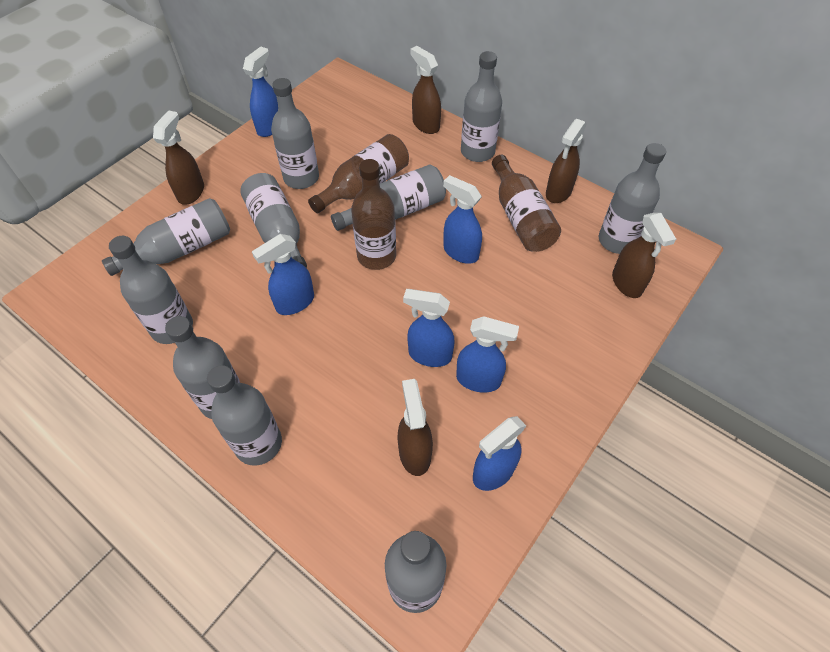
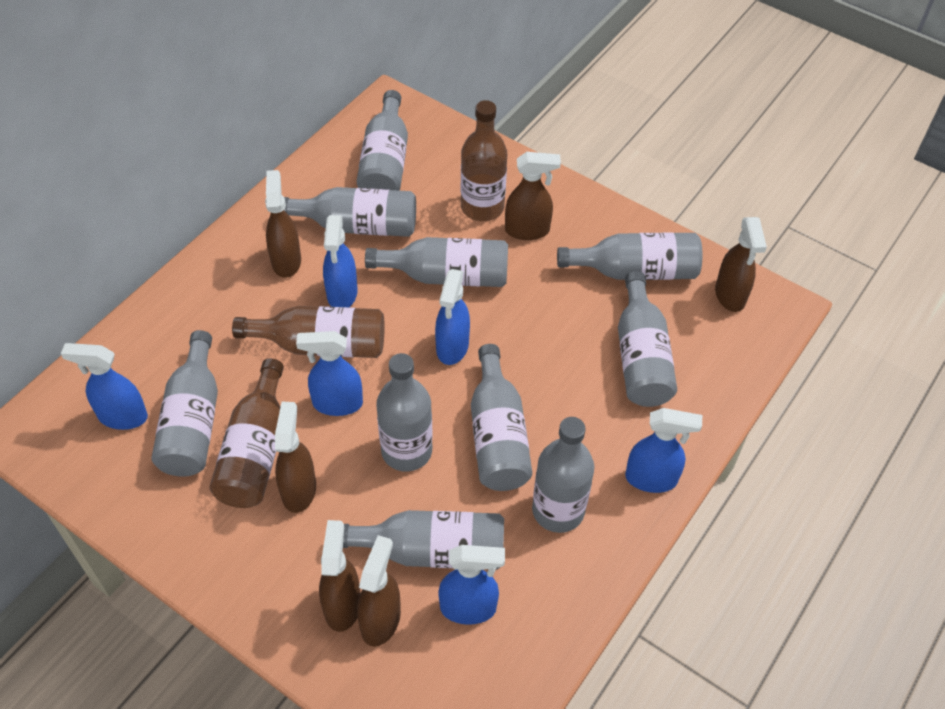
brown spray bottle: [153,110,204,205] [397,379,433,476] [410,46,441,134] [546,119,587,203] [612,213,676,298] = 5 -> [265,170,301,278] [275,402,316,513] [319,520,360,632] [357,535,401,646] [505,152,561,240] [715,217,767,312] = 6

